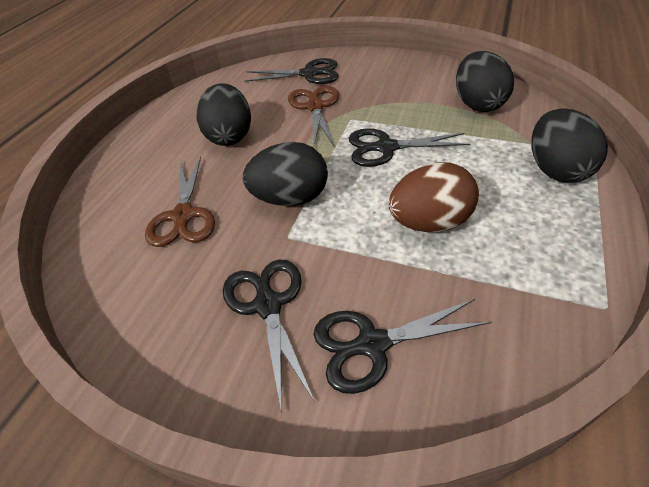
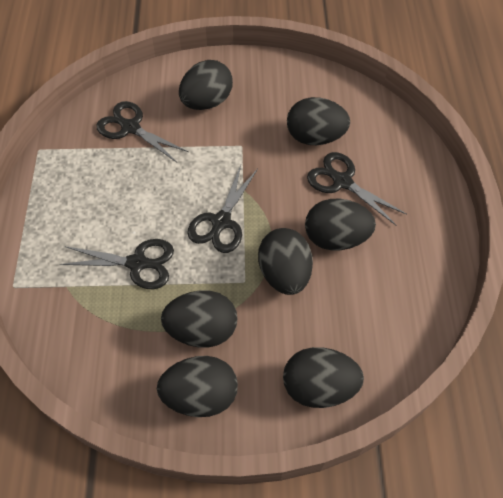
black egg: [196,83,251,146] [243,142,328,206] [456,51,514,112] [532,109,608,182] = 4 -> [157,356,238,417] [161,290,237,347] [179,60,233,110] [258,228,313,295] [283,347,364,408] [287,97,350,145] [305,199,376,250] = 7
brown egg: [389,162,479,232] = 1 -> none = 0
brown scissors: [145,157,215,247] [288,86,339,145] = 2 -> none = 0

